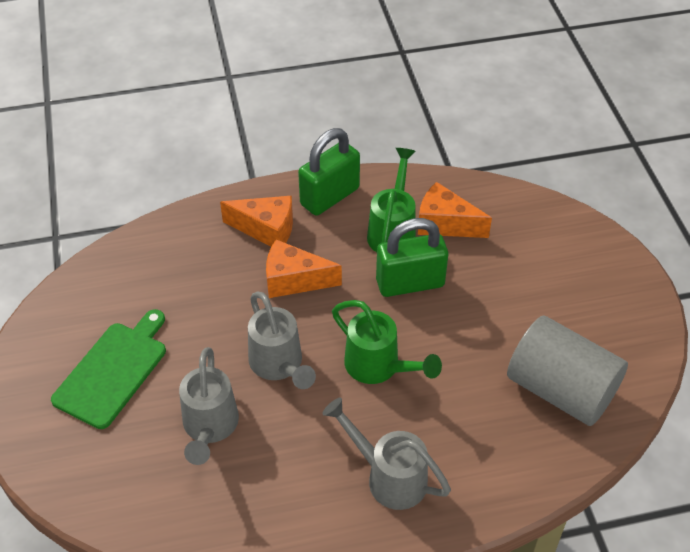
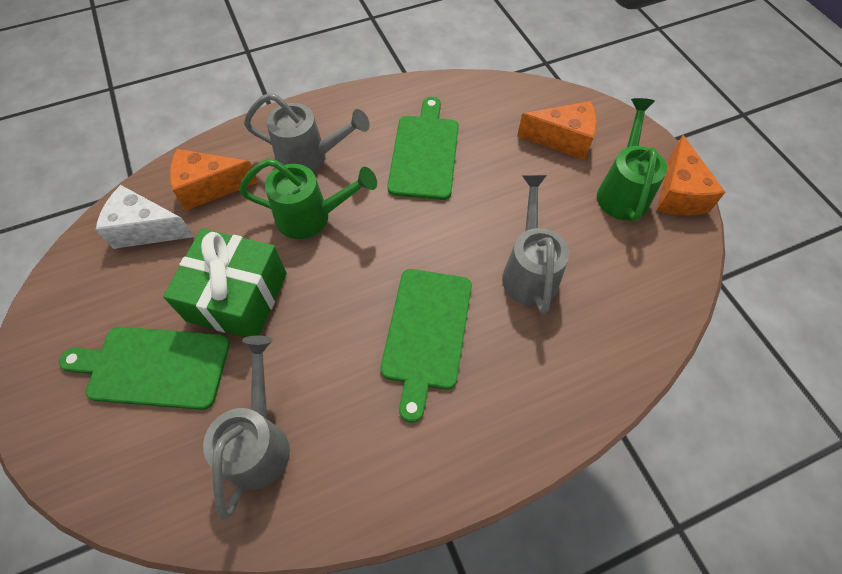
green cutting board: [51,309,166,429] = 1 -> [59,327,230,410] [380,269,472,422] [387,97,459,200] = 3
green gift: none = 0 -> [163,228,287,337] = 1
green padlock: [298,128,360,216] [376,218,448,297] = 2 -> none = 0
grey cylinder: [507,316,628,426] = 1 -> none = 0
white cheese: none = 0 -> [96,185,194,249] = 1

